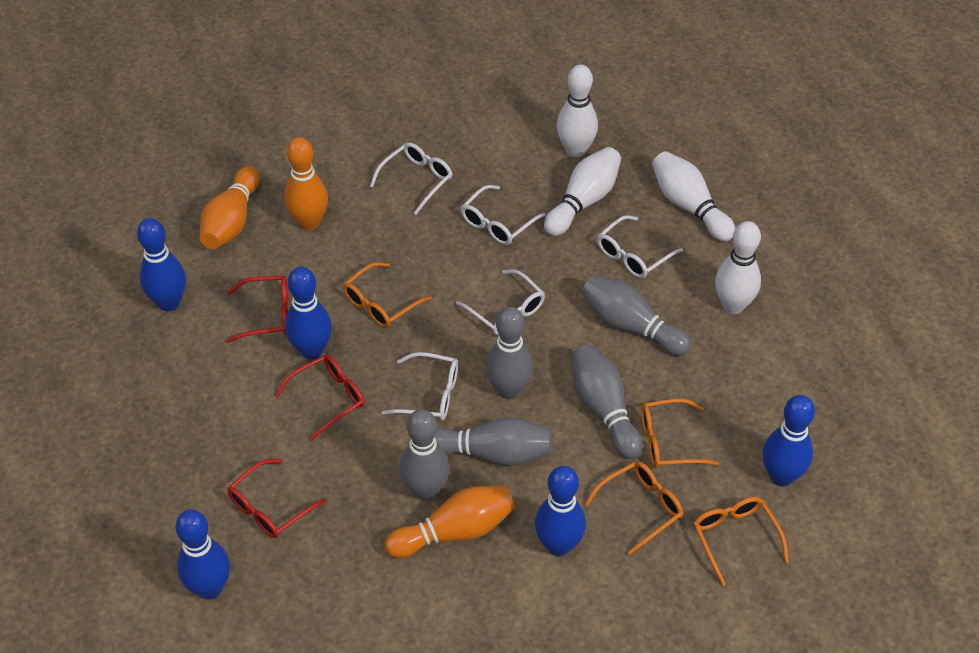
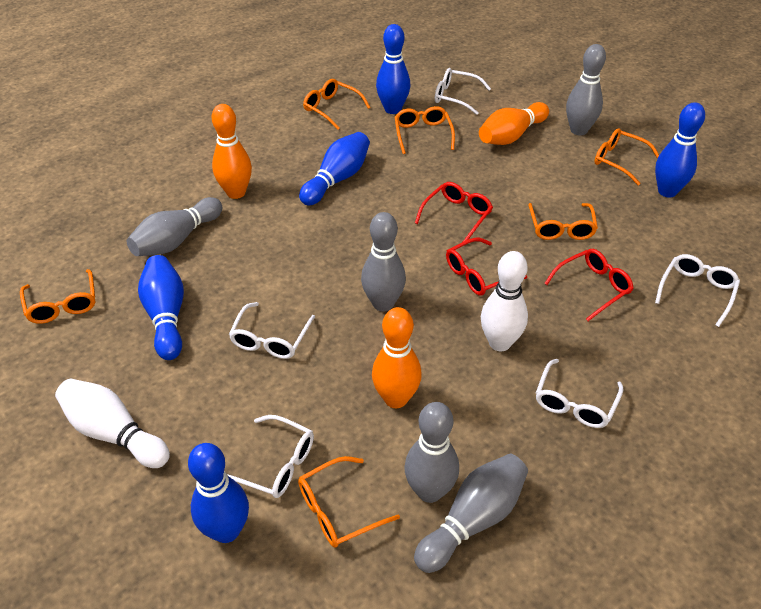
orange glasses: [343,262,432,328] [584,461,683,555] [641,399,719,468] [693,497,789,586] = 4 -> [20,269,95,324] [298,456,400,548] [303,79,370,130] [395,106,455,154] [528,203,598,240] [594,128,659,185] = 6
white bowling pin: [544,147,621,236] [556,65,598,158] [652,151,735,242] [715,221,761,314] = 4 -> [55,379,170,468] [481,251,528,351] = 2

